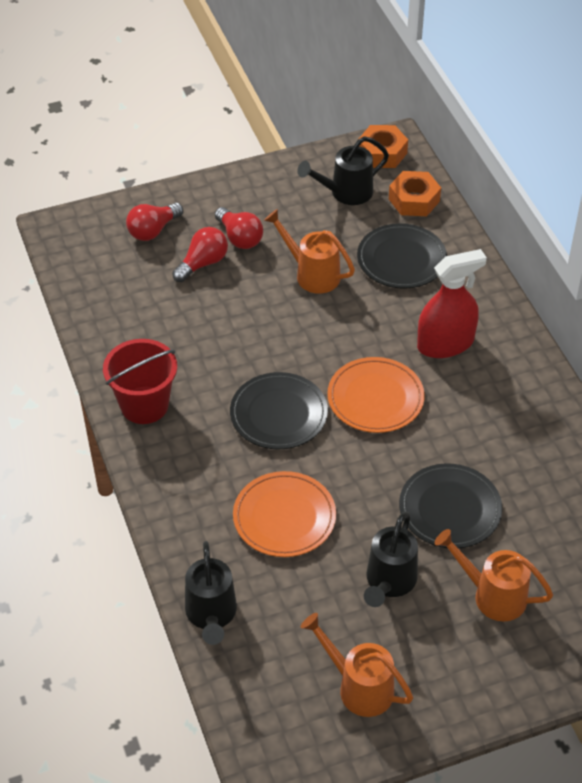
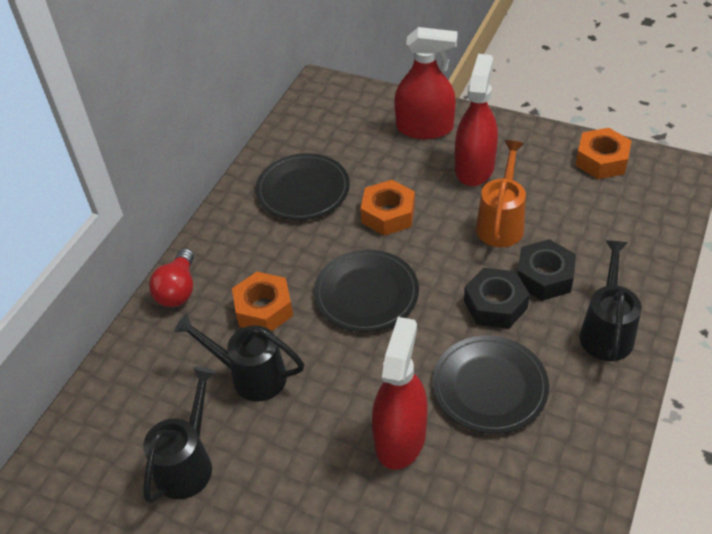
black nut: none = 0 -> [464,268,530,329] [517,239,576,301] = 2
orange nut: [359,125,408,168] [389,171,441,216] = 2 -> [232,272,293,331] [361,180,415,236] [575,128,632,179] = 3
orange plate: [233,471,336,557] [327,357,425,433] = 2 -> none = 0
orange watering can: [264,209,355,294] [301,613,413,717] [435,529,553,622] = 3 -> [476,140,526,247] = 1
red bucket: [103,339,177,424] = 1 -> none = 0
red light bulb: [126,203,183,241] [172,227,228,282] [215,207,263,249] = 3 -> [149,248,194,307] = 1
red spray bottle: [417,249,487,358] = 1 -> [372,317,428,470] [394,27,458,139] [455,54,498,186] = 3

